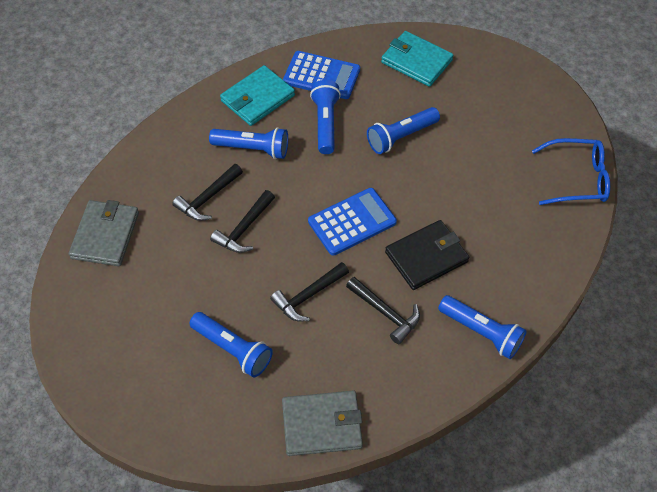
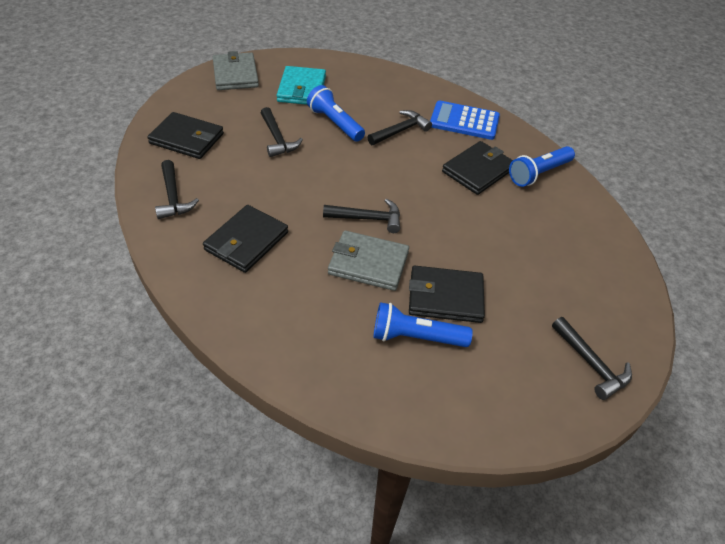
black hammer: [172,164,243,221] [210,190,275,253] [270,262,349,322] [346,277,420,344] = 4 -> [155,160,199,219] [261,107,303,157] [323,199,400,233] [367,110,432,145] [552,317,632,400] = 5
black wallet: [385,220,469,290] = 1 -> [147,112,224,159] [203,205,288,273] [409,266,485,323] [442,141,513,195] = 4
blue calculator: [283,51,360,99] [308,188,397,256] = 2 -> [430,101,500,140] = 1
blue flashlight: [189,312,273,378] [209,128,288,159] [310,80,341,154] [367,107,440,154] [438,295,527,359] = 5 -> [307,85,365,142] [373,302,473,347] [509,146,575,187] = 3
blue glasses: [532,138,610,205] = 1 -> none = 0
turquoise wallet: [220,65,295,126] [381,31,454,87] = 2 -> [276,66,326,105] = 1

